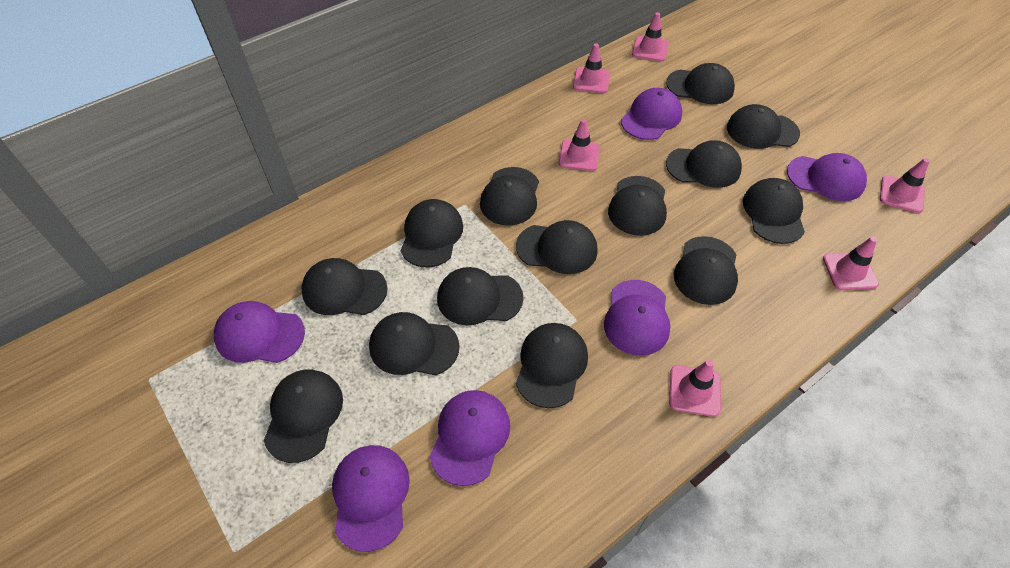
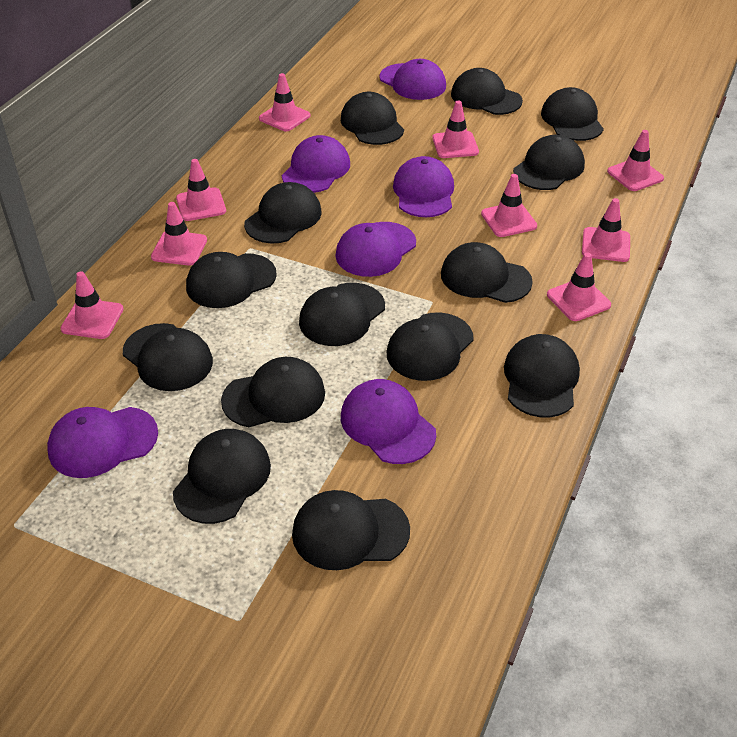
pink traffic cone: [559,119,600,171] [573,44,610,93] [632,12,669,61] [669,360,721,417] [823,237,879,290] [880,158,930,213] = 6 -> [61,271,124,339] [151,202,207,266] [176,159,226,221] [259,73,310,131] [432,101,479,158] [481,174,537,237] [547,252,611,321] [582,198,630,262] [607,130,664,191] = 9

